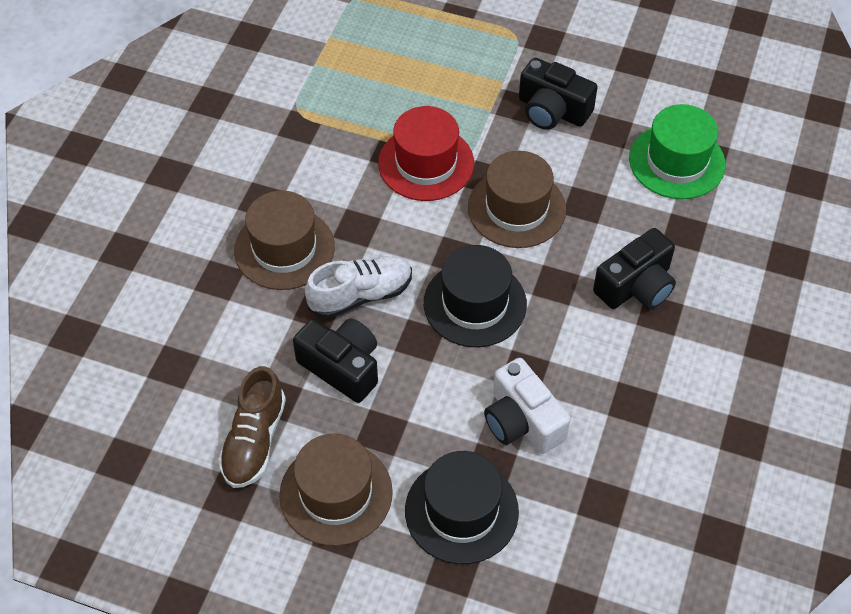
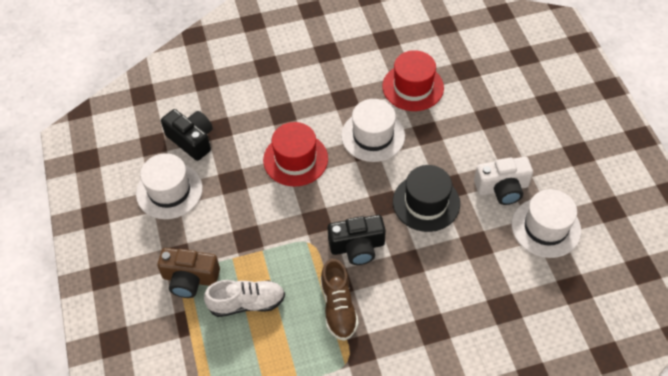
black camera: [293,319,378,403] [519,58,598,130] [593,228,676,309] = 3 -> [161,109,213,161] [328,215,386,265] = 2
black hat: [405,451,519,564] [424,245,527,347] = 2 -> [393,165,460,232] = 1
brown camera: none = 0 -> [157,248,220,298] = 1
brown hat: [234,190,335,290] [279,433,393,546] [468,151,566,248] = 3 -> none = 0
green hat: [629,104,726,199] = 1 -> none = 0
red hat: [378,106,474,201] = 1 -> [263,122,328,186] [382,50,444,111] = 2
white hat: none = 0 -> [136,153,203,219] [341,99,405,162] [512,189,581,258] = 3

